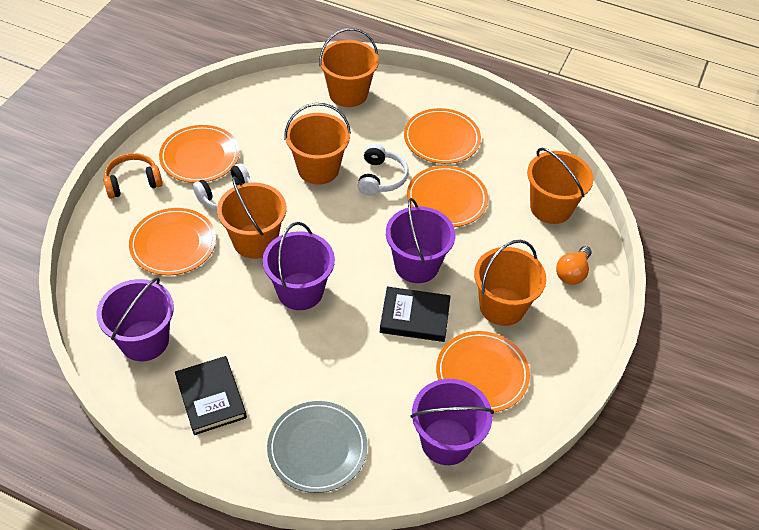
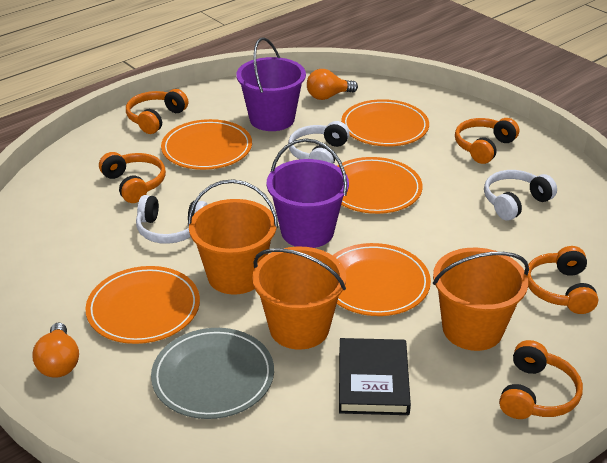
black book: [175,356,247,435] [380,287,451,342] = 2 -> [339,338,411,415] = 1
orange bucket: [217,177,287,259] [284,103,351,185] [319,28,379,107] [474,240,546,326] [527,148,594,224] = 5 -> [188,179,278,295] [252,246,346,350] [433,248,529,351] = 3
orange headphones: [103,153,163,199] = 1 -> [99,152,166,203] [126,89,188,134] [455,118,519,164] [499,340,583,419] [527,246,598,314] = 5
orange light bulb: [556,246,592,285] = 1 -> [32,323,79,378] [307,69,358,100] = 2
purple bucket: [96,277,174,361] [262,222,335,310] [386,198,455,283] [411,379,494,465] = 4 -> [236,37,306,131] [267,138,349,248] = 2
white headphones: [193,163,252,211] [357,144,408,195] = 2 -> [136,195,208,244] [288,121,350,164] [484,170,557,221] = 3

